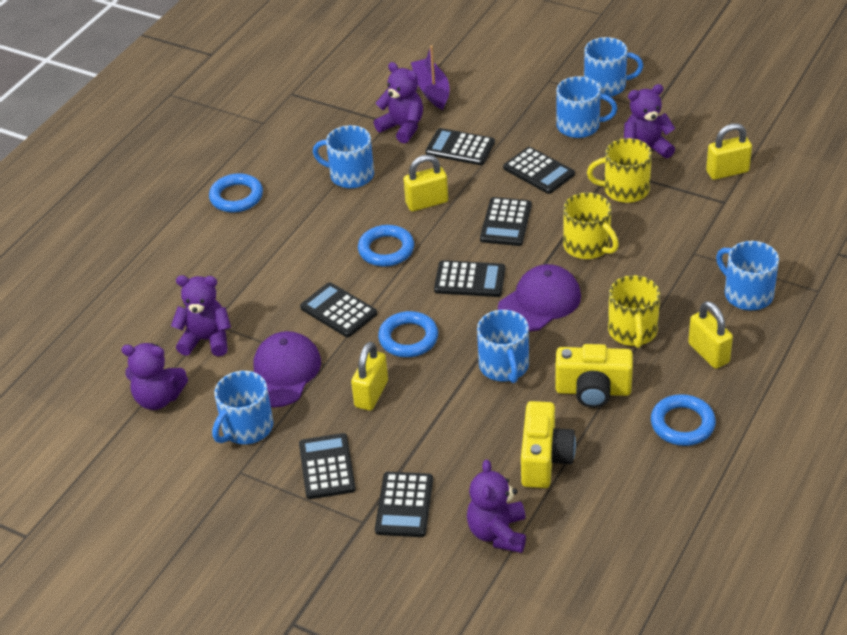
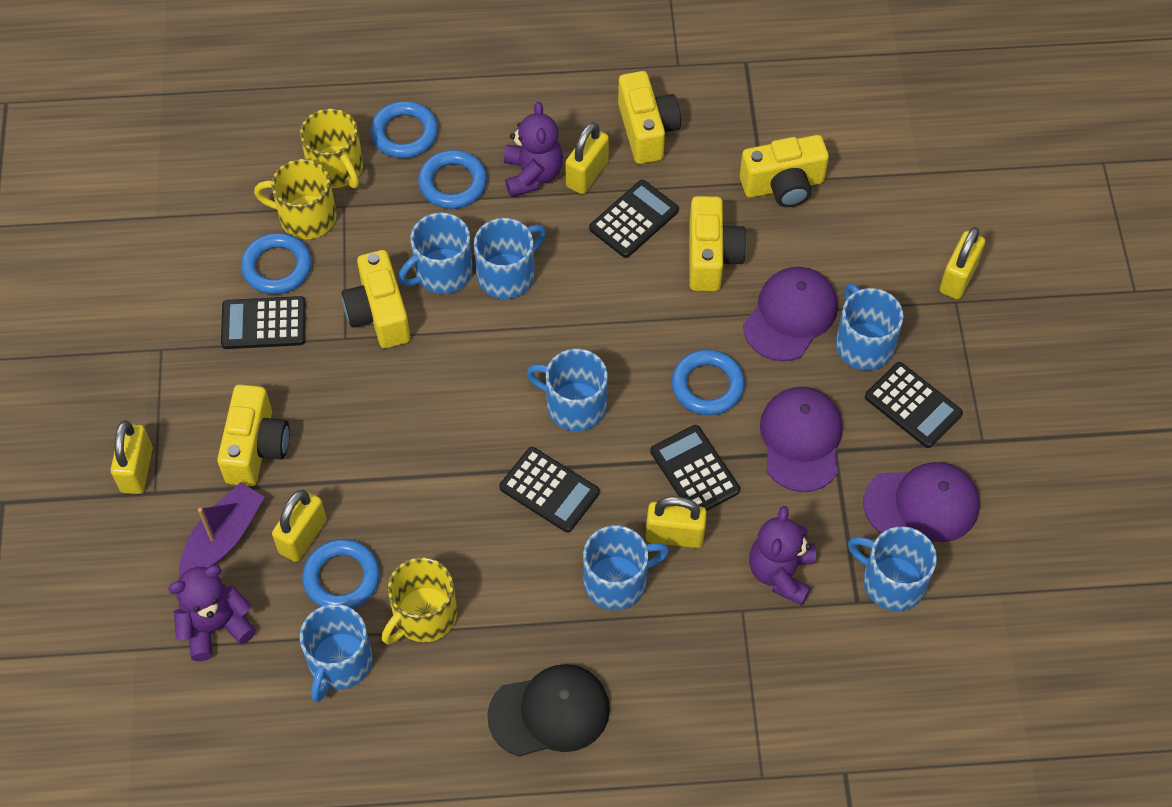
black calculator: [299,433,356,499] [300,282,377,337] [375,472,433,537] [425,128,495,165] [434,260,505,297] [480,197,532,246] [503,147,575,194] = 7 -> [221,296,306,349] [499,447,600,533] [589,180,679,258] [650,425,740,511] [865,362,963,448] = 5
black cap: none = 0 -> [487,664,610,756] = 1
blue mug: [212,371,273,444] [313,125,374,188] [477,310,529,383] [556,76,617,138] [584,37,643,97] [716,241,779,310] = 6 -> [300,604,373,702] [398,213,473,294] [474,218,546,299] [526,349,608,431] [583,525,669,610] [836,284,904,370] [848,527,937,611] = 7
blue ring: [209,173,263,212] [358,225,414,267] [378,311,438,357] [651,394,716,446] = 4 -> [241,233,312,295] [302,539,380,609] [370,101,438,159] [418,150,487,209] [672,350,745,415] = 5
purple cap: [254,331,321,407] [498,264,581,331] = 2 -> [743,267,838,361] [760,387,843,492] [863,462,980,542] = 3
purple teddy bear: [121,343,188,410] [171,275,231,356] [374,62,423,143] [467,459,526,553] [624,84,675,158] = 5 -> [168,565,256,661] [504,102,563,197] [749,506,816,606] = 3
yellow camera: [521,401,576,488] [555,344,633,408] = 2 -> [217,384,290,486] [342,250,410,348] [618,71,681,164] [689,196,747,291] [740,135,829,207] = 5
yellow padlock: [351,342,388,411] [404,155,448,211] [688,301,733,369] [706,123,752,180] = 4 -> [111,420,153,494] [272,489,327,562] [565,122,609,194] [646,497,707,548] [940,227,985,299] = 5

